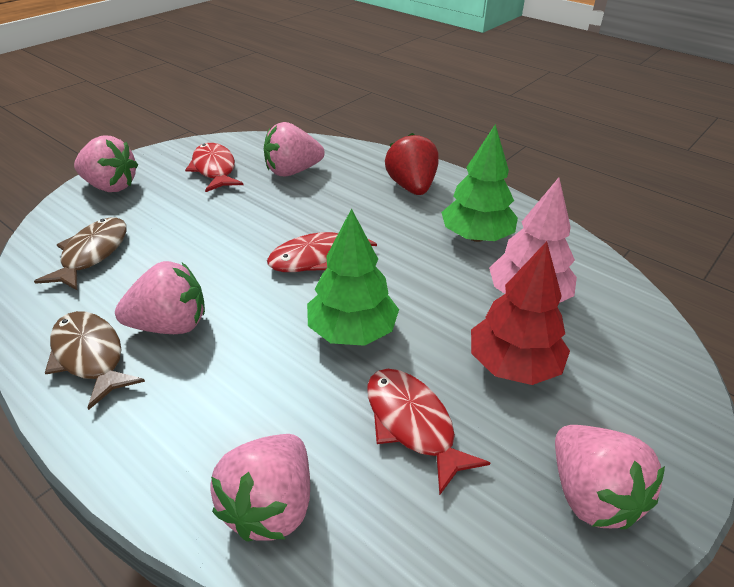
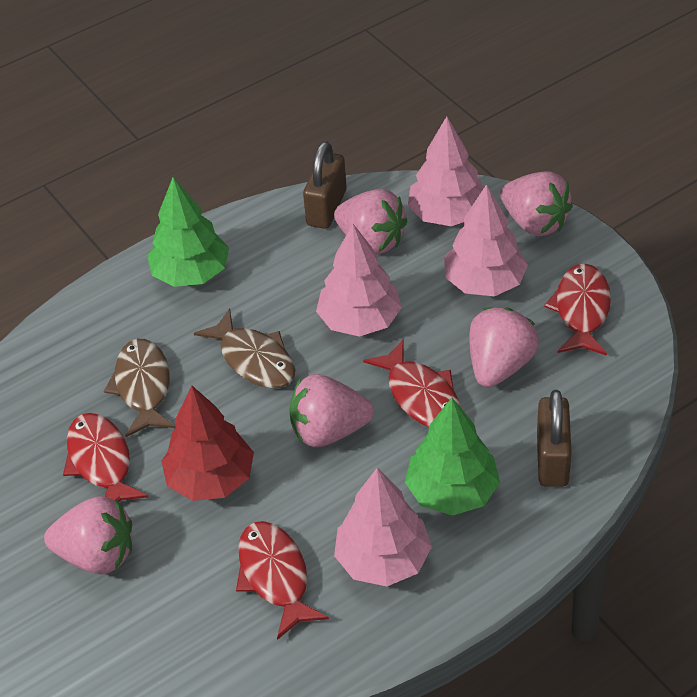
brown padlock: none = 0 -> [303,141,347,229] [537,390,572,487] = 2
pink tree: [489,178,577,303] = 1 -> [316,224,402,337] [334,468,432,586] [408,116,484,226] [444,184,528,296] = 4
red fish: [185,143,243,192] [267,232,377,272] [367,369,490,496] = 3 -> [63,413,148,502] [236,521,329,640] [363,340,461,427] [544,264,611,356] = 4
red strawberry: [385,133,439,195] = 1 -> none = 0

